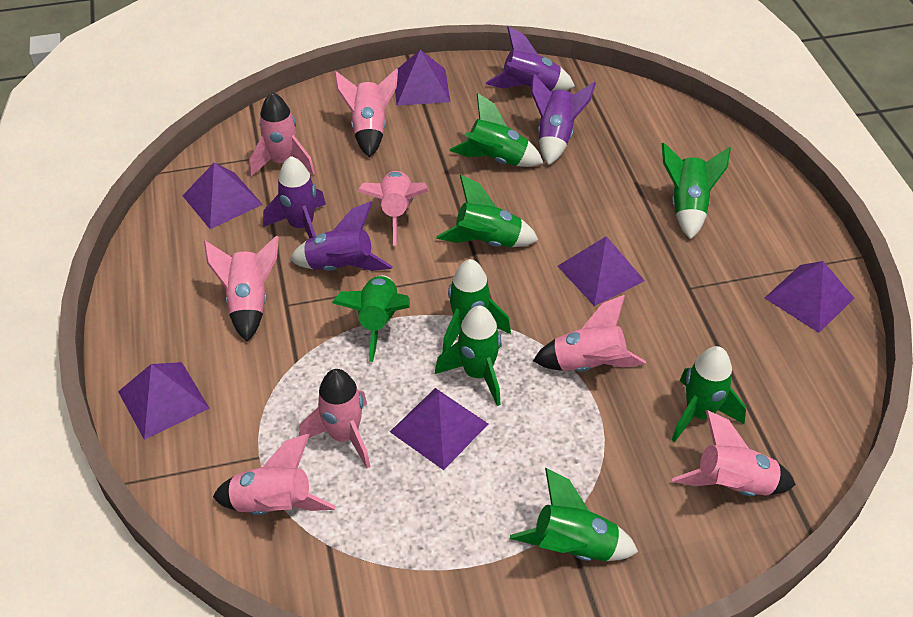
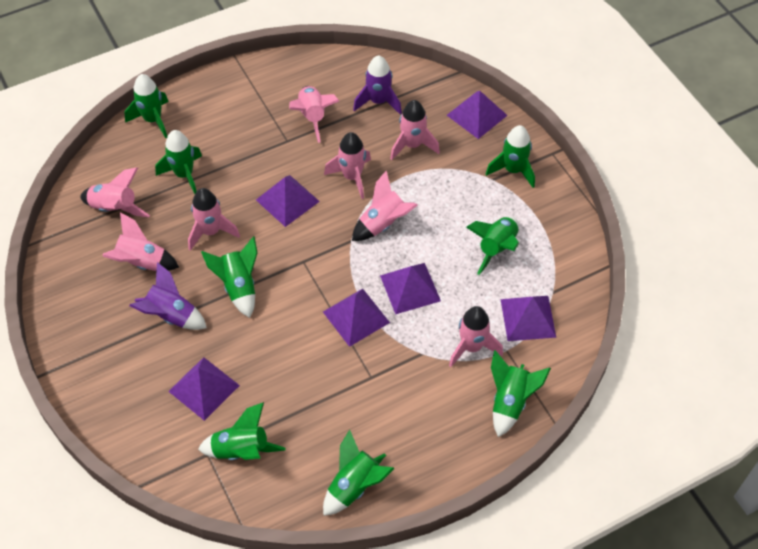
purple rocket: [263,156,326,239] [289,201,393,271] [486,26,575,92] [531,73,596,165] = 4 -> [129,262,207,330] [353,55,402,115] = 2

